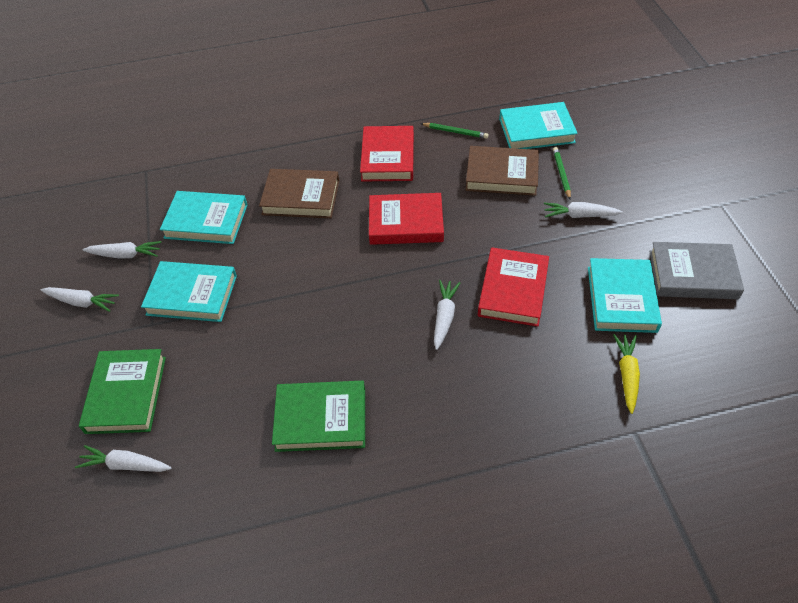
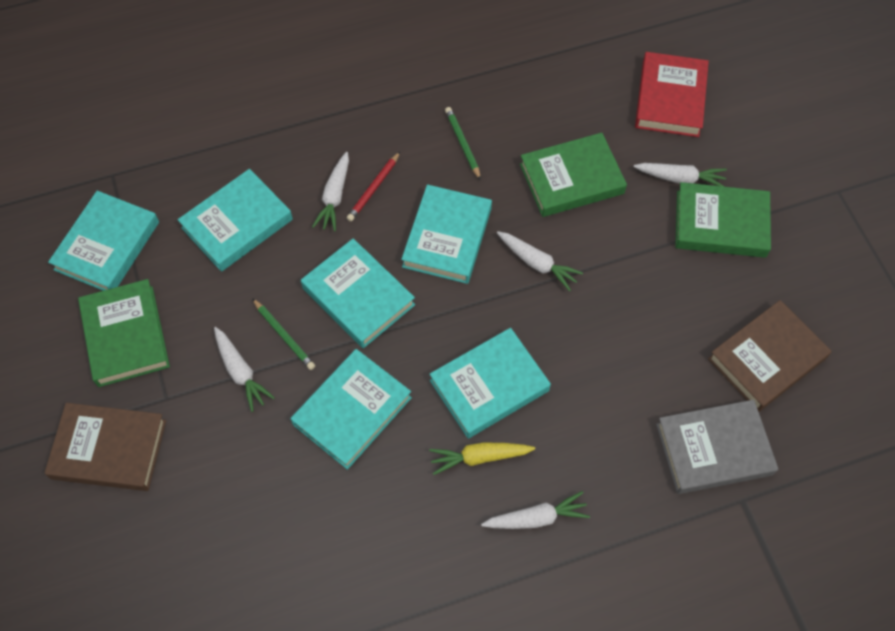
green book: [79,349,166,434] [272,381,365,452] = 2 -> [78,279,170,387] [520,133,627,217] [675,182,771,258] = 3
red book: [360,126,414,182] [369,193,444,245] [478,248,549,327] = 3 -> [635,52,709,137] = 1
red pencil: none = 0 -> [347,152,400,222] = 1
turquoise book: [141,261,237,322] [160,191,247,244] [499,102,578,149] [588,258,662,333] = 4 -> [48,191,159,291] [178,169,293,272] [291,349,412,470] [301,238,415,348] [401,184,492,284] [430,328,551,438] = 6

